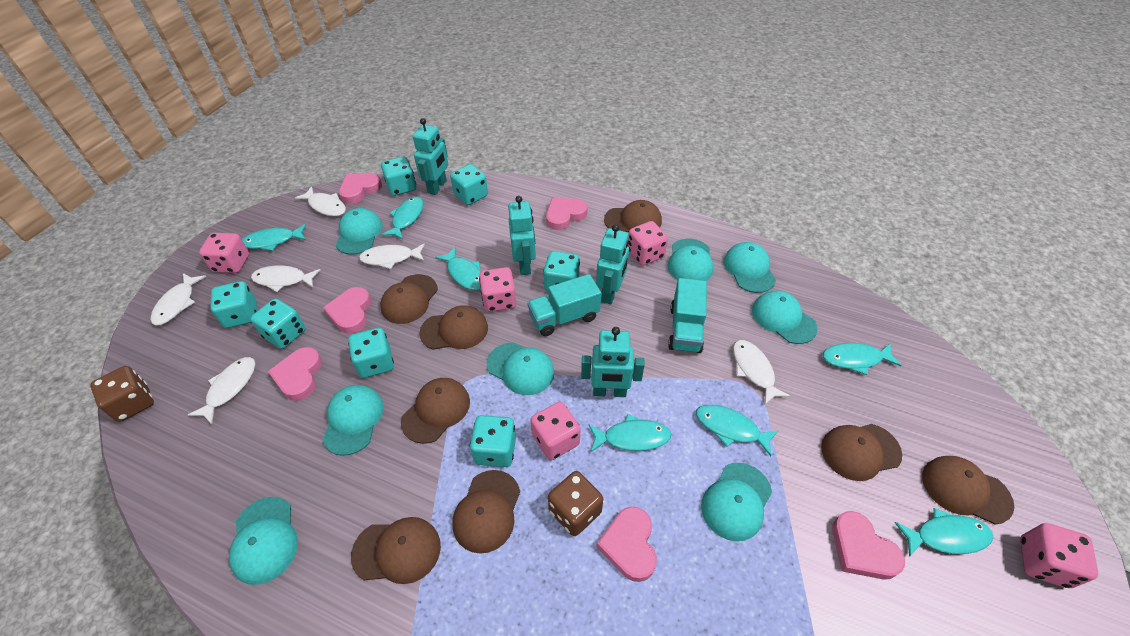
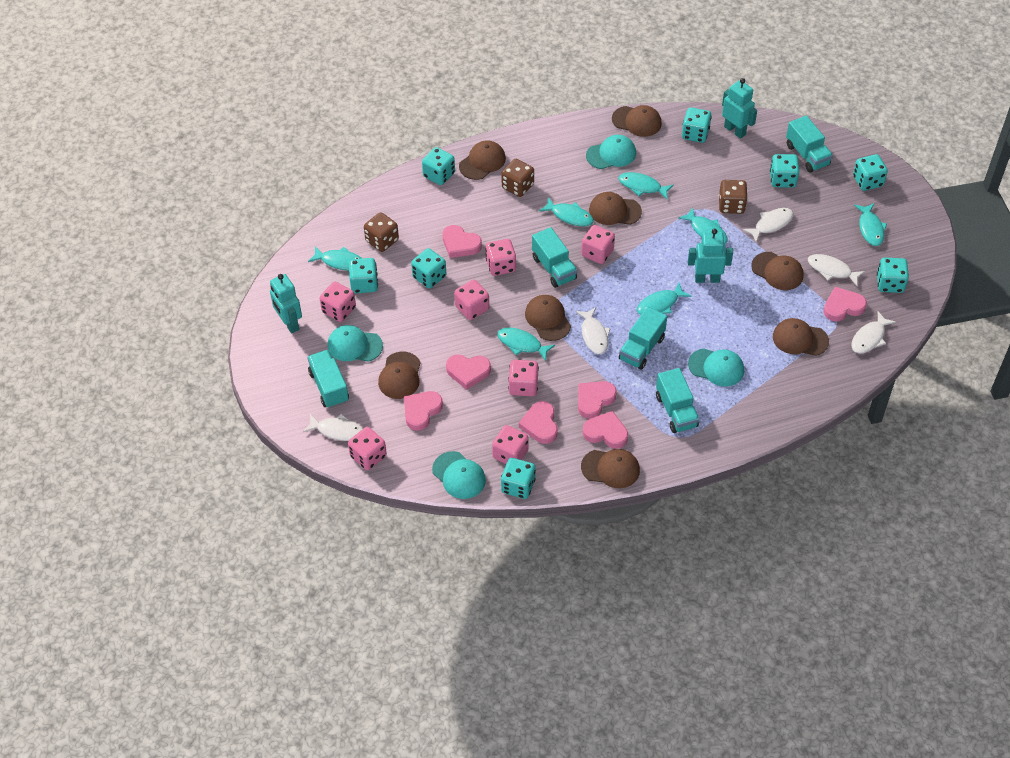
brown dice: [90,366,154,422] [548,471,603,536] = 2 -> [364,212,399,252] [501,159,534,197] [719,180,748,214] = 3
pink dice: [199,233,249,273] [479,267,516,312] [530,402,580,460] [628,221,668,266] [1020,523,1098,588] = 5 -> [319,282,356,322] [348,427,387,470] [454,279,489,320] [485,239,516,276] [492,425,529,464] [508,360,539,396] [581,225,615,264] = 7
pink heart: [268,347,322,401] [323,287,371,334] [339,173,382,204] [546,198,588,230] [597,506,657,582] [832,511,905,580] = 6 -> [404,391,443,431] [442,225,482,258] [446,355,491,390] [519,401,558,444] [578,381,617,419] [583,411,628,449] [823,287,867,322] = 7
turquoise cap: [229,497,298,585] [322,385,384,456] [336,208,383,255] [487,342,554,395] [668,239,713,281] [701,463,772,541] [724,242,776,293] [752,291,818,344] = 8 -> [328,325,383,362] [432,451,486,499] [586,135,636,169] [688,348,744,387] = 4
turquoise dice: [210,281,257,328] [250,298,306,349] [348,328,394,378] [381,157,416,196] [450,164,488,205] [470,415,516,467] [543,251,580,291] = 7 -> [349,258,378,294] [411,248,446,289] [422,147,455,185] [501,458,536,499] [682,107,712,143] [770,154,799,188] [853,154,888,191] [877,258,909,293] = 8
turquoise robot: [413,118,448,195] [508,196,536,275] [581,327,645,397] [596,224,629,304] = 4 -> [270,274,302,334] [688,229,733,283] [722,78,757,139] = 3
turquoise truck: [527,274,601,336] [668,278,707,353] = 2 -> [307,350,349,408] [532,227,577,288] [619,307,667,370] [656,368,699,433] [786,116,833,172] = 5
white fish: [151,273,206,325] [188,357,255,424] [251,265,321,292] [295,186,346,216] [359,244,425,269] [733,340,790,404] = 6 -> [303,414,363,441] [576,307,611,354] [743,208,793,242] [808,254,865,286] [851,311,896,354] = 5

